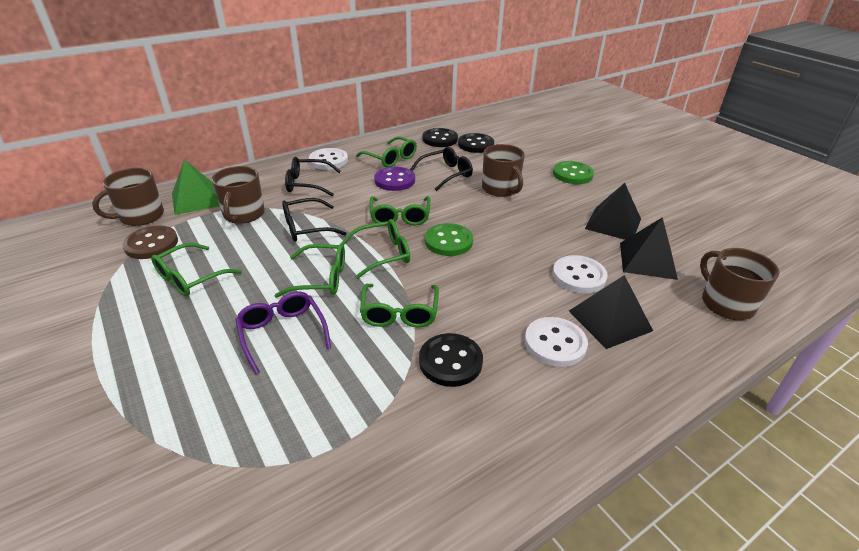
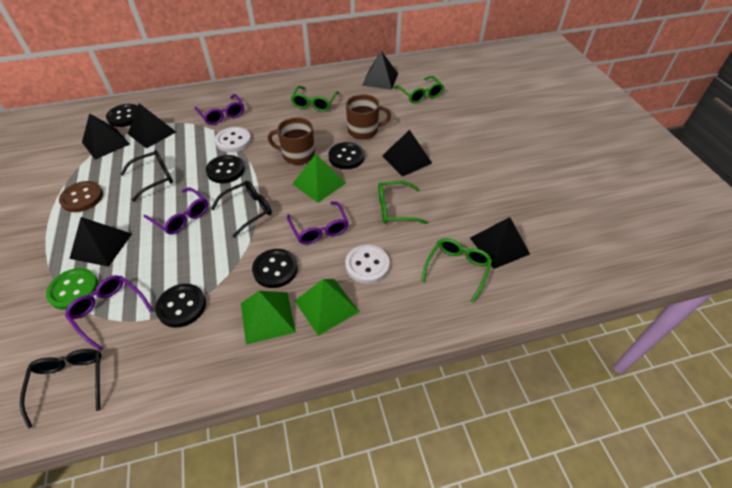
black button: [419,333,483,387] [423,128,458,147] [458,133,494,153] = 3 -> [106,104,138,127] [155,284,206,328] [206,155,245,183] [252,249,298,288] [328,142,365,169] = 5
black pyramid: [569,275,653,349] [585,183,641,240] [620,217,678,280] = 3 -> [69,217,132,267] [82,113,130,159] [128,103,176,149] [362,51,398,90] [382,130,432,177] [470,217,530,269] = 6
brown mug: [92,168,164,226] [212,166,265,224] [482,144,525,197] [700,248,780,320] = 4 -> [268,117,315,165] [346,94,391,140] = 2
green button: [425,223,473,256] [553,161,594,184] = 2 -> [46,268,98,310] = 1
green glasses: [151,243,242,296] [274,244,345,298] [341,219,410,279] [356,136,417,167] [360,284,439,328] [370,196,430,226] = 6 -> [291,86,339,112] [378,181,428,224] [394,76,444,103] [421,238,492,303] = 4
green pyramid: [172,159,220,215] = 1 -> [241,291,296,345] [293,154,346,203] [295,279,359,336] = 3
purple button: [374,167,415,191] = 1 -> none = 0
purple glasses: [235,291,331,375] = 1 -> [65,275,153,351] [144,187,208,234] [195,94,244,125] [287,201,349,244] = 4
white button: [309,148,348,170] [525,317,588,367] [553,255,608,293] = 3 -> [215,127,251,152] [345,245,390,284] = 2

